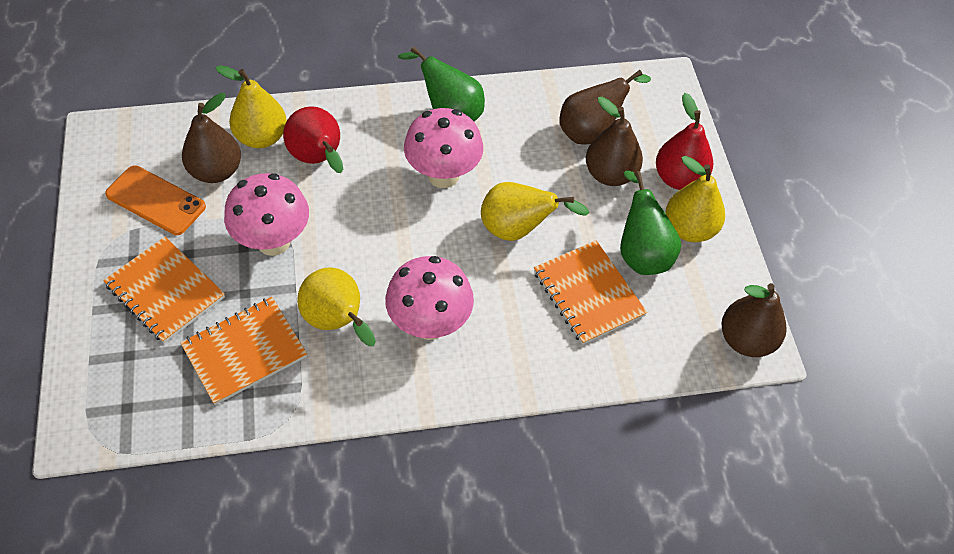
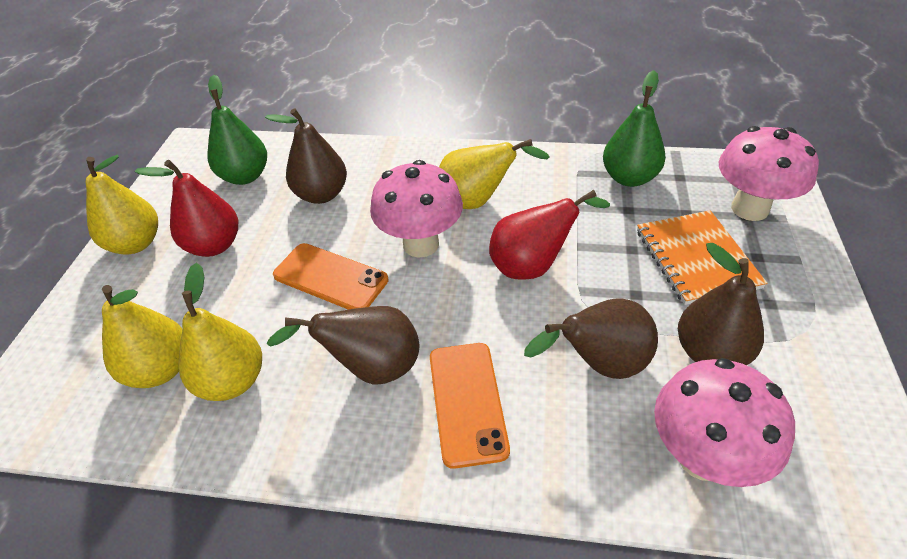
orange notebook: [103,237,225,343] [180,297,307,405] [534,240,647,345] = 3 -> [637,210,768,305] = 1
orange phone: [105,165,206,235] = 1 -> [273,243,389,310] [430,343,510,469] = 2

